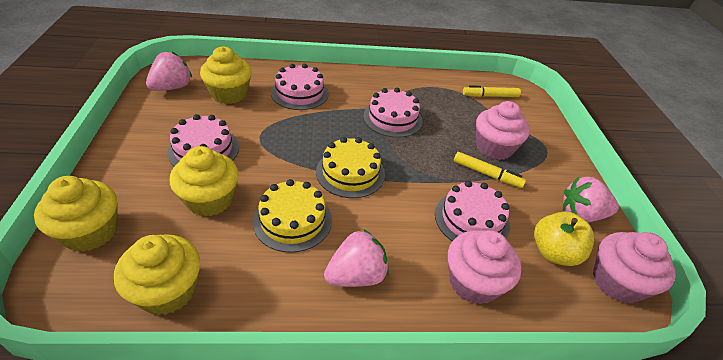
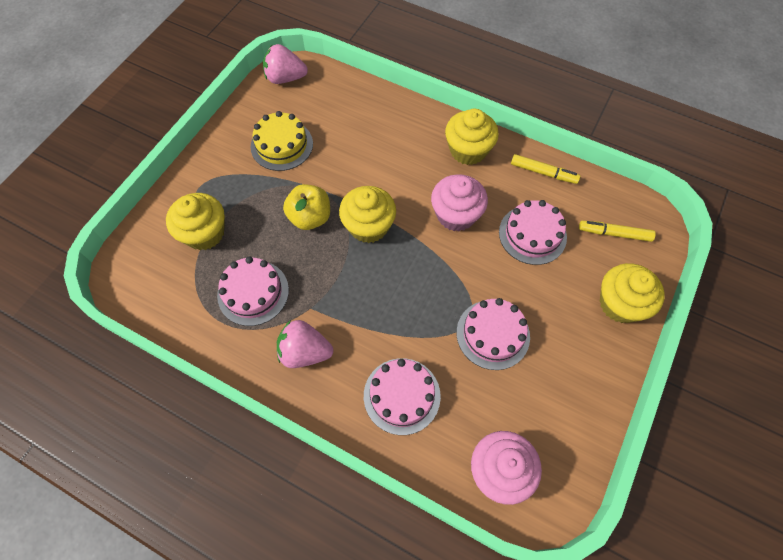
pink cupcake: [448,230,522,305] [476,101,530,160] [593,232,676,303] = 3 -> [431,174,488,231] [471,431,542,505] = 2
pink strawberry: [146,52,192,91] [324,229,389,287] [563,177,619,223] = 3 -> [263,44,308,84] [277,320,333,368] = 2
yellow cake: [253,179,332,253] [316,137,385,198] = 2 -> [251,111,313,171] = 1

